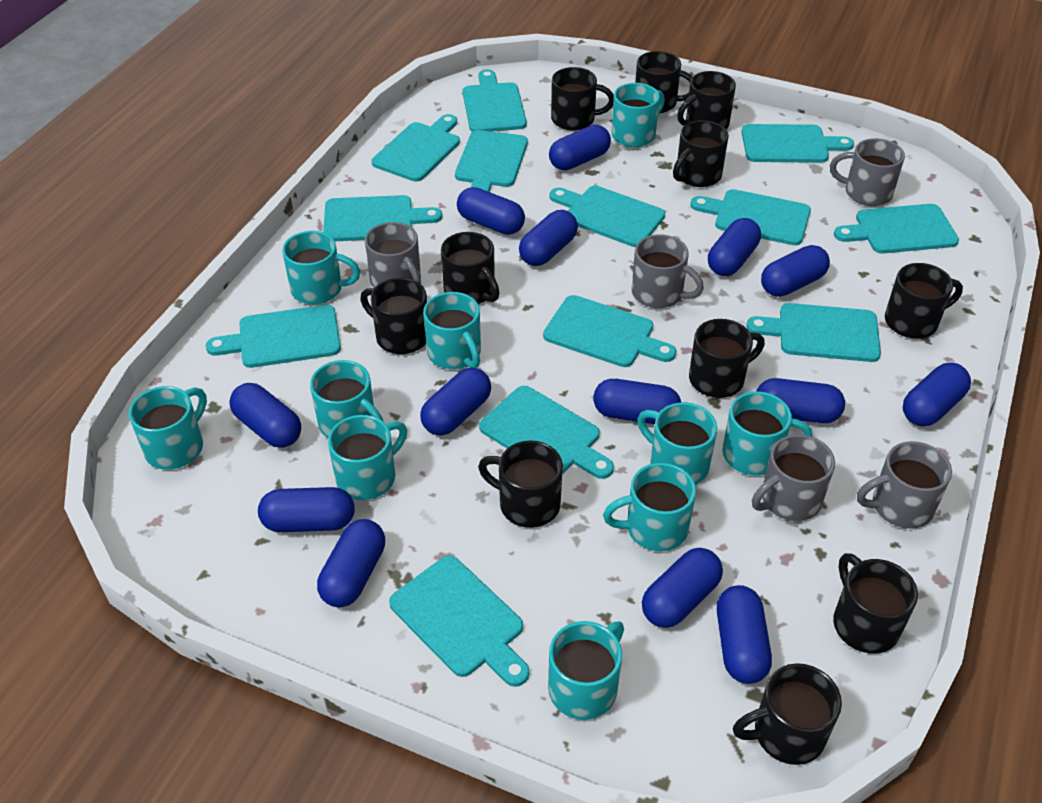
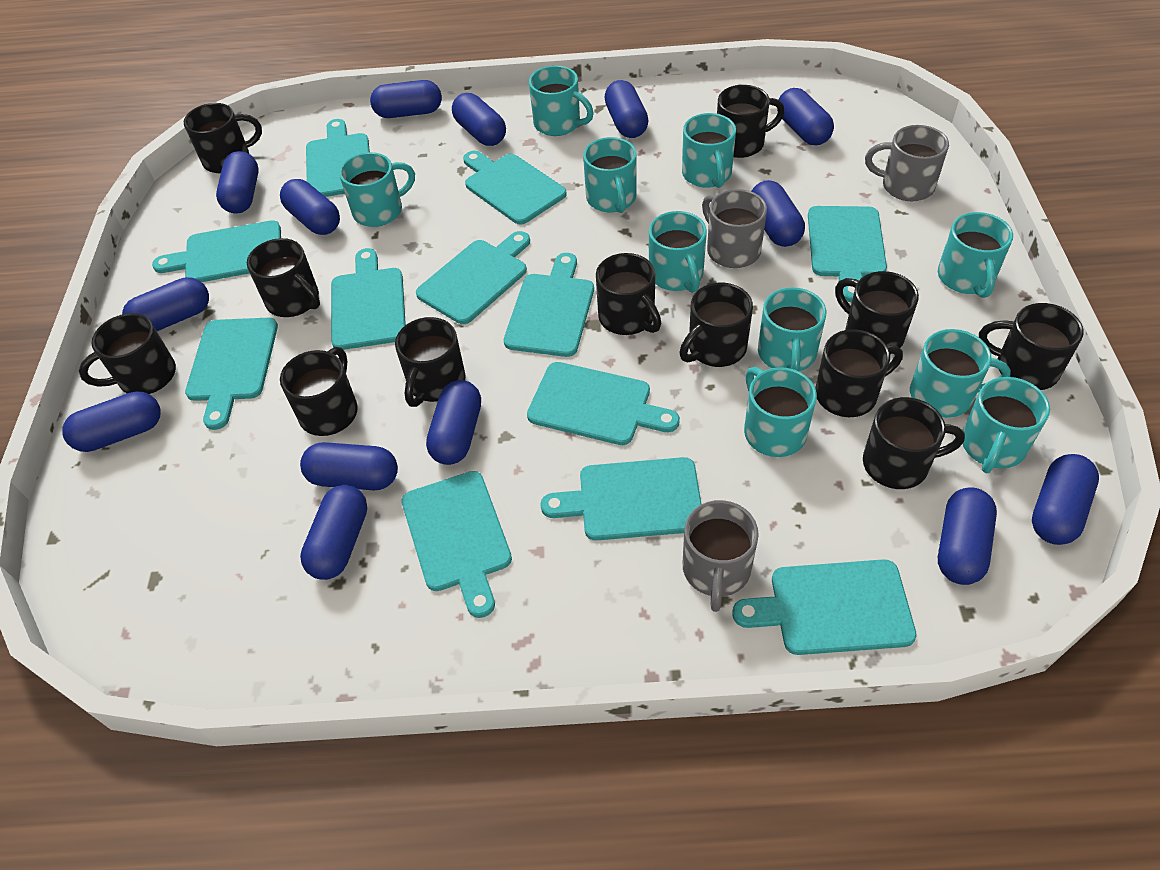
black mug: [360,278,427,354] [441,232,500,304] [478,441,563,528] [551,67,614,131] [635,51,693,113] [673,120,729,187] [677,71,736,129] [689,319,765,398] [733,663,842,765] [833,553,918,654] [885,263,963,339] = 11 -> [79,313,176,394] [184,103,262,174] [247,238,320,317] [280,347,358,436] [395,317,466,407] [596,253,661,335] [679,283,753,367] [717,85,785,158] [815,329,903,417] [835,271,919,348] [863,397,965,489] [979,303,1083,390] = 12
grey mug: [365,222,421,288] [632,234,704,308] [752,434,835,521] [830,138,905,206] [857,441,952,529] = 5 -> [683,500,759,612] [702,189,767,268] [865,125,949,201] = 3
turquoise cutting board: [206,305,341,368] [323,195,442,241] [372,114,460,182] [389,555,530,687] [455,130,528,192] [462,69,527,132] [479,386,614,479] [543,295,676,367] [550,186,665,247] [690,189,811,245] [741,124,854,163] [746,303,881,362] [834,204,959,254] = 13 -> [152,220,281,282] [185,318,278,430] [306,119,370,197] [331,248,406,350] [401,471,512,618] [416,231,530,324] [463,151,567,225] [504,253,594,357] [527,362,680,445] [540,457,702,541] [732,559,917,655] [808,206,887,302] = 12

